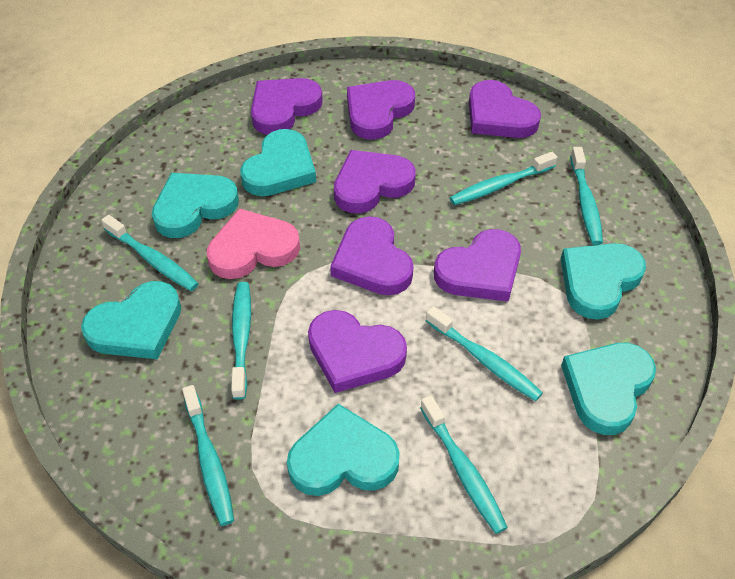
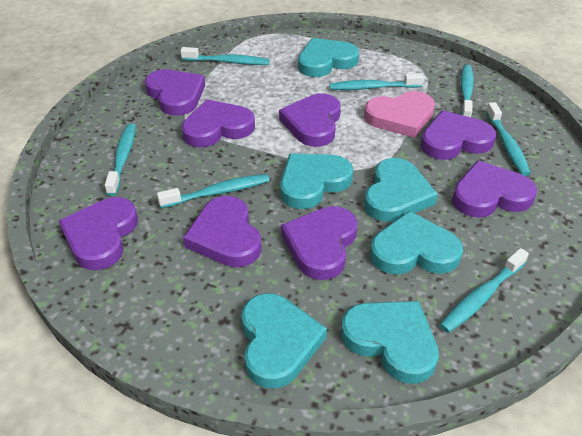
purple heart: [251,78,323,135] [308,310,407,393] [330,216,414,295] [334,150,416,214] [347,80,415,140] [434,229,521,302] [469,80,541,138] = 7 -> [59,197,138,270] [145,69,205,116] [182,99,255,147] [183,196,262,267] [279,94,341,147] [281,206,357,280] [421,110,496,160] [452,161,537,217] = 8

